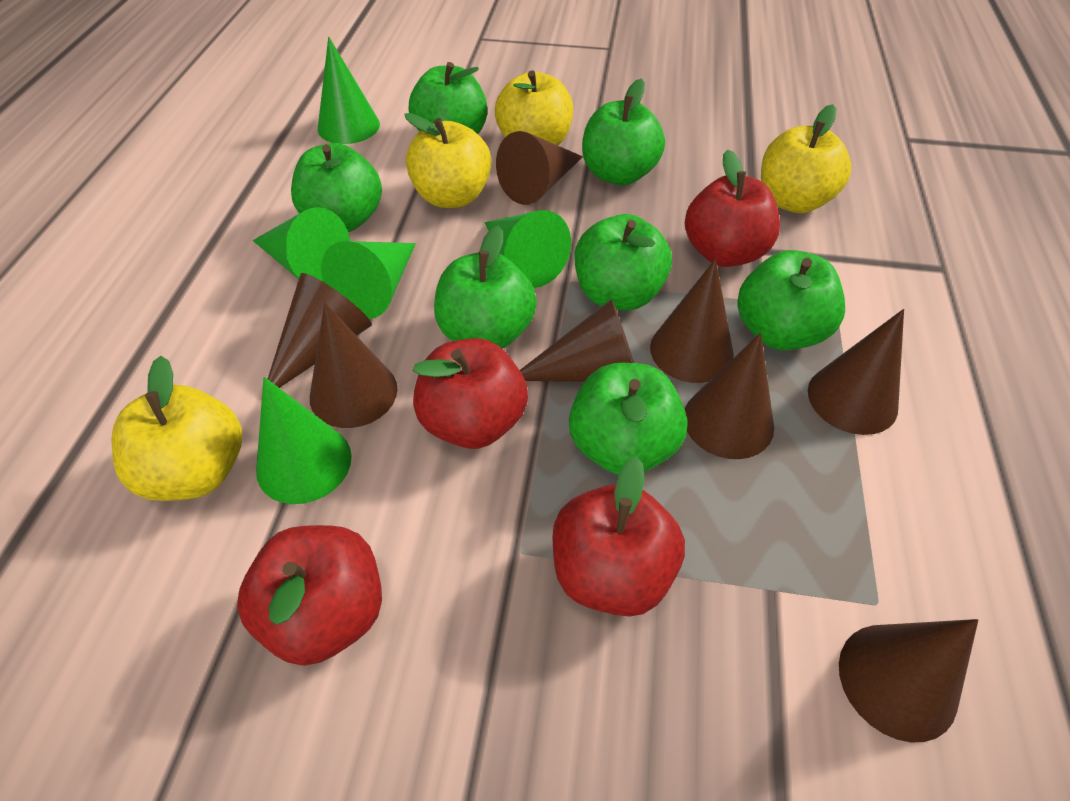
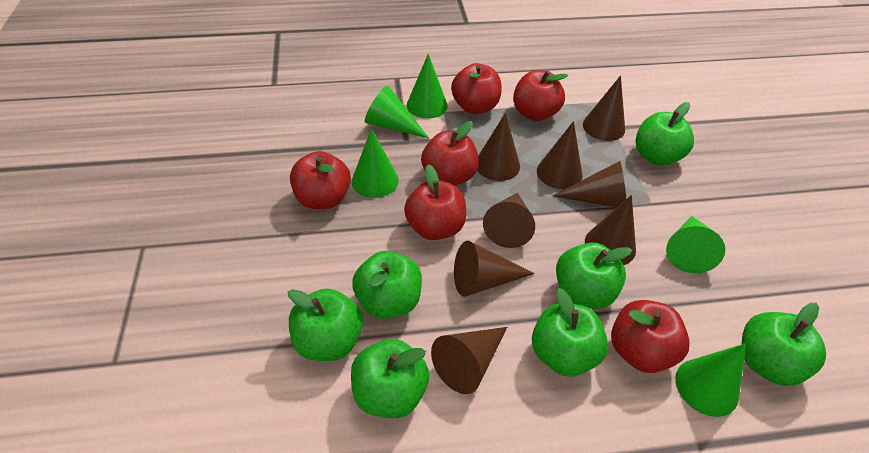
red apple: [237,525,382,666] [413,338,528,449] [552,456,685,617] [685,150,780,267] = 4 -> [290,151,351,209] [404,164,466,240] [421,121,479,186] [451,63,502,114] [513,70,568,121] [611,300,690,373] = 6
yellow apple: [111,356,242,501] [404,113,491,208] [495,70,573,145] [761,104,851,213] = 4 -> none = 0

